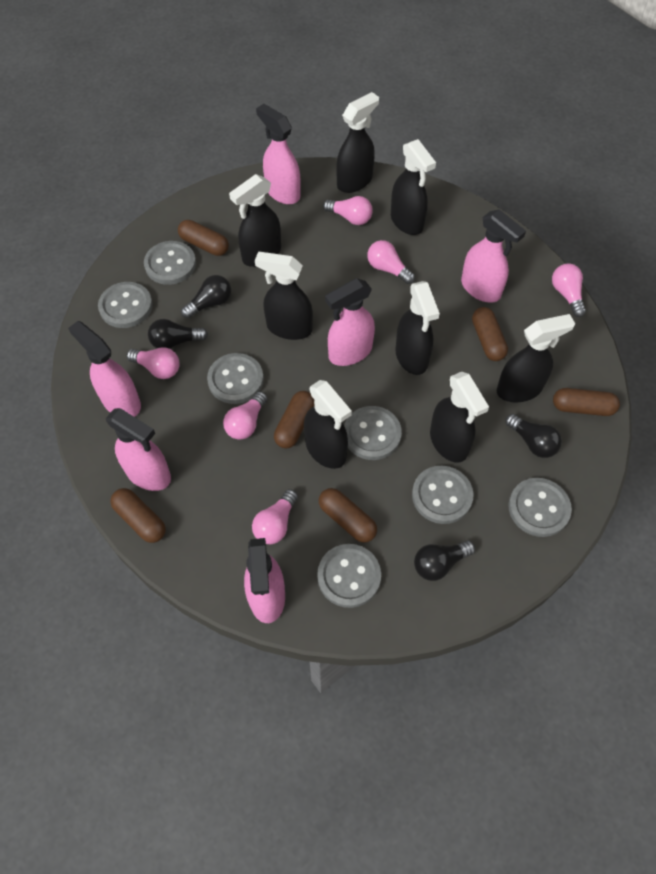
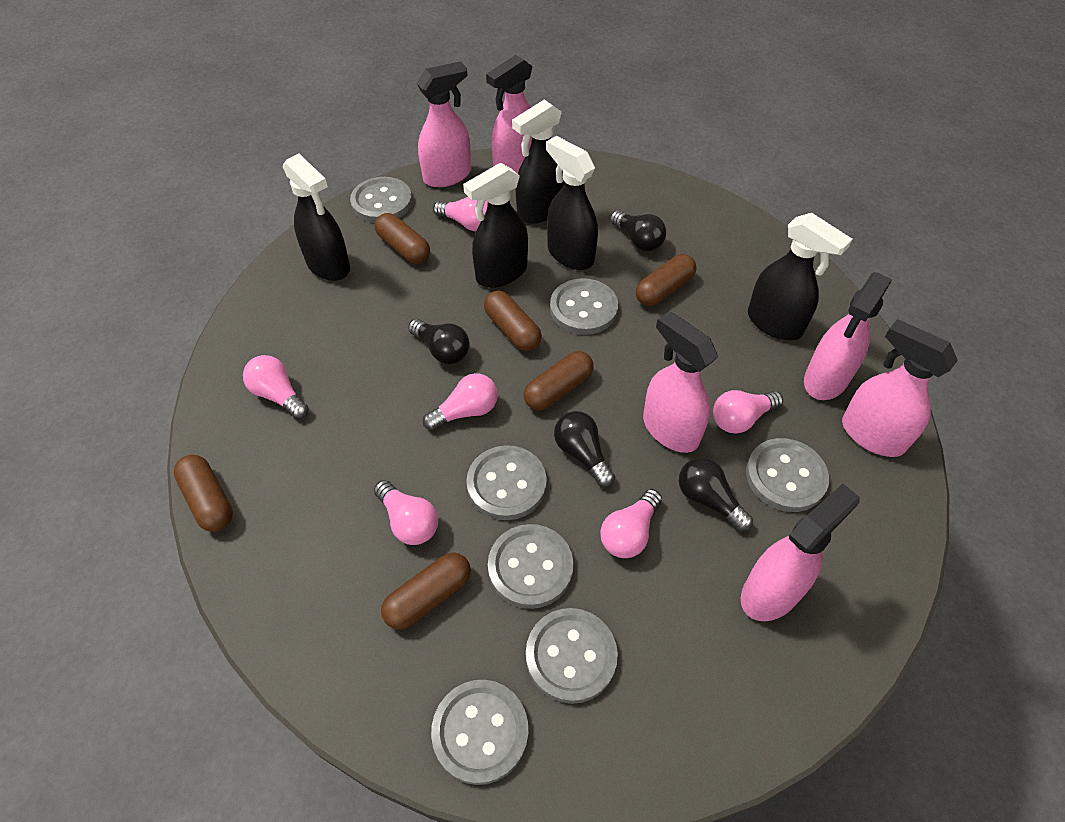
black spray bottle: [229,174,281,267] [255,252,313,340] [304,380,352,469] [336,92,379,193] [391,139,436,235] [395,281,440,375] [430,372,489,463] [497,314,575,403] = 8 -> [283,153,350,281] [463,163,528,288] [512,99,565,224] [546,136,598,270] [748,213,852,340] = 5

